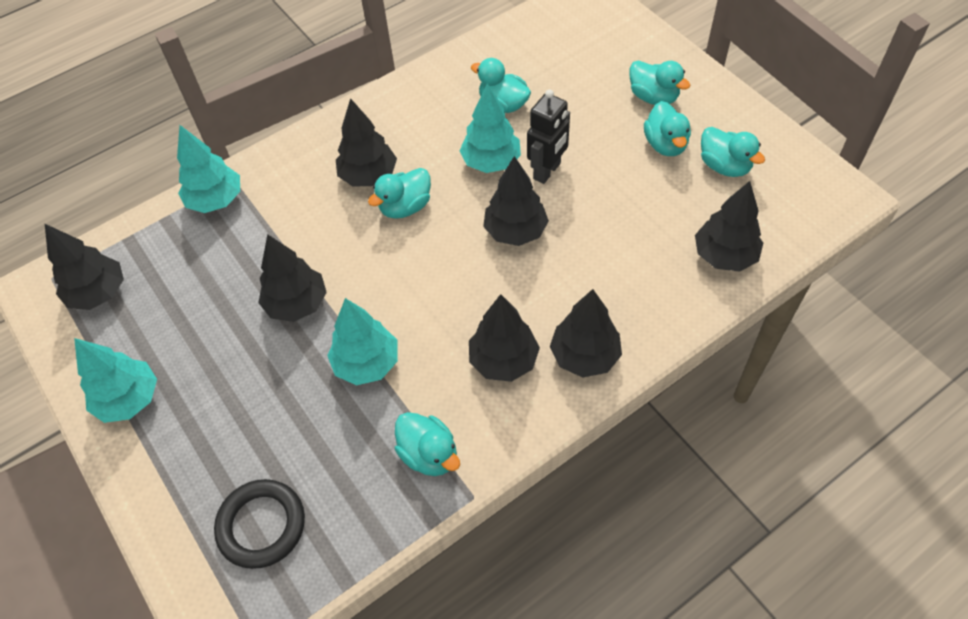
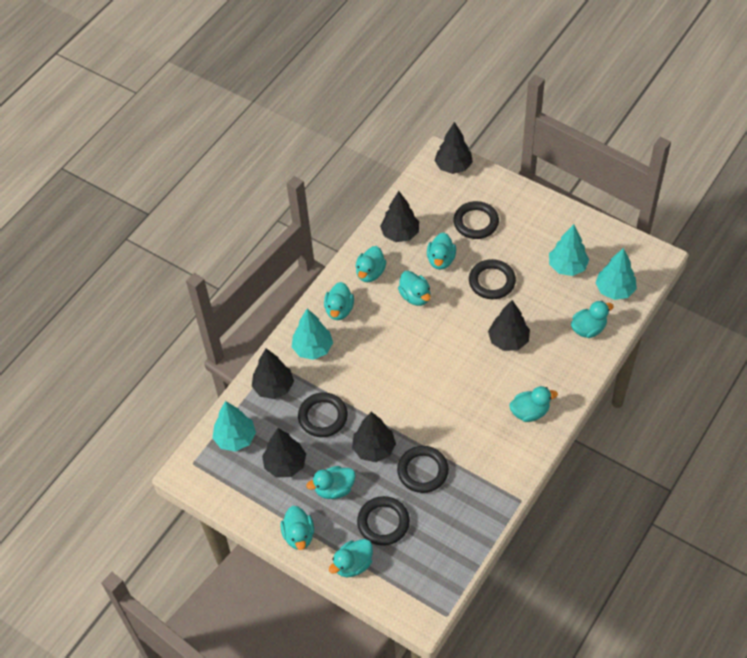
black ring: [214,479,305,569] = 1 -> [298,393,348,437] [357,496,410,546] [397,446,449,493] [453,201,499,239] [469,259,516,299] = 5
black robot: [527,89,570,184] = 1 -> none = 0
black tree: [45,224,124,310] [258,234,327,322] [336,98,397,187] [469,294,540,382] [483,156,549,246] [550,289,622,377] [695,181,763,272] = 7 -> [252,348,294,399] [262,428,306,478] [352,412,396,462] [380,191,419,242] [434,122,473,174] [488,300,530,351] = 6
turquoise duck: [368,168,431,218] [395,412,460,476] [471,58,531,113] [630,60,690,105] [644,101,691,156] [701,127,765,177] = 6 -> [280,506,314,550] [306,466,356,499] [324,282,354,320] [329,539,373,577] [356,246,386,282] [398,271,431,306] [427,232,456,270] [509,386,558,422] [571,301,614,338] = 9

